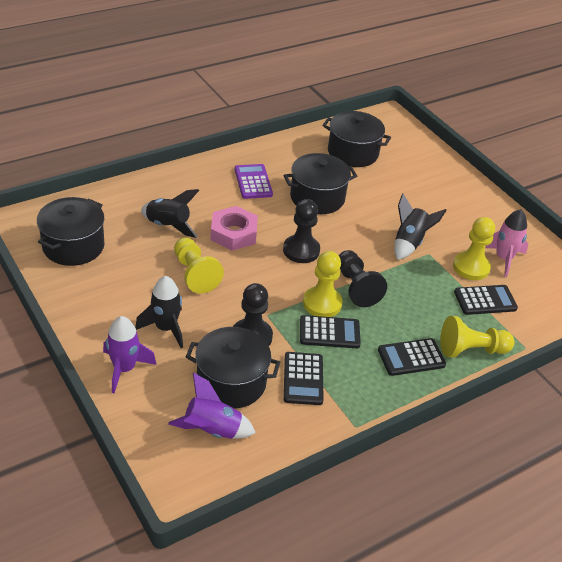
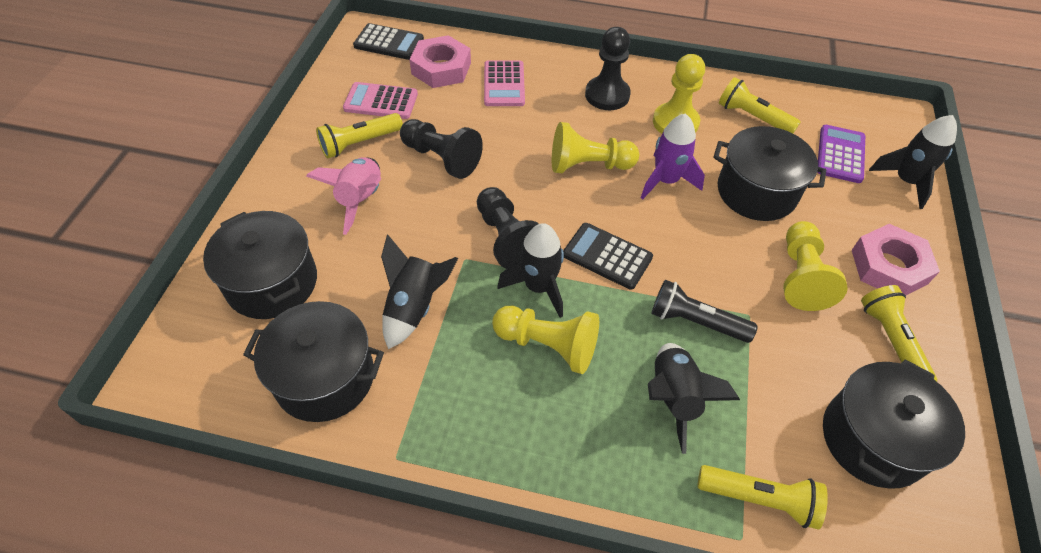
black calculator: [284,352,324,405] [300,315,361,348] [378,338,446,376] [454,285,518,315] = 4 -> [353,23,424,60] [563,223,653,290] = 2
black flashlight: none = 0 -> [651,280,758,343] = 1
black rocket: [135,276,183,348] [141,189,199,238] [394,193,447,260] = 3 -> [381,234,458,349] [498,223,564,318] [648,343,740,454] [869,115,957,209] = 4
pink calculator: none = 0 -> [343,82,418,119] [484,60,525,106] = 2
pink nut: [210,206,258,251] = 1 -> [409,35,471,88] [852,224,940,295] = 2
purple rocket: [103,316,157,394] [168,373,256,439] = 2 -> [641,113,705,199] = 1
yellow flashlight: none = 0 -> [316,113,403,159] [697,465,828,530] [719,77,801,133] [861,285,937,382] = 4

